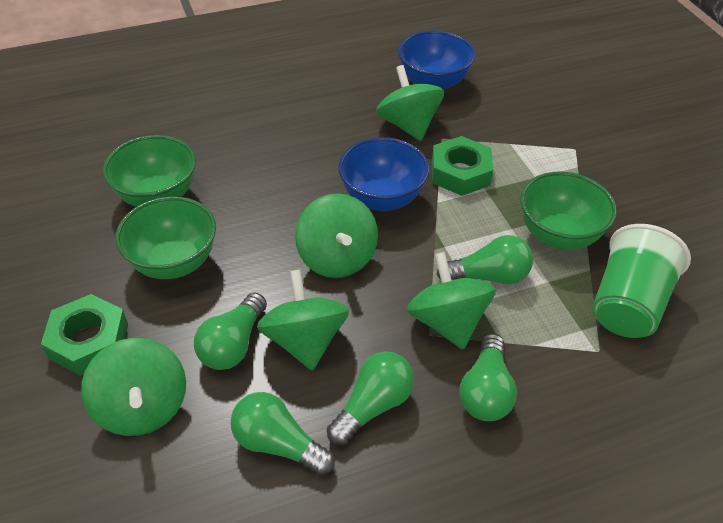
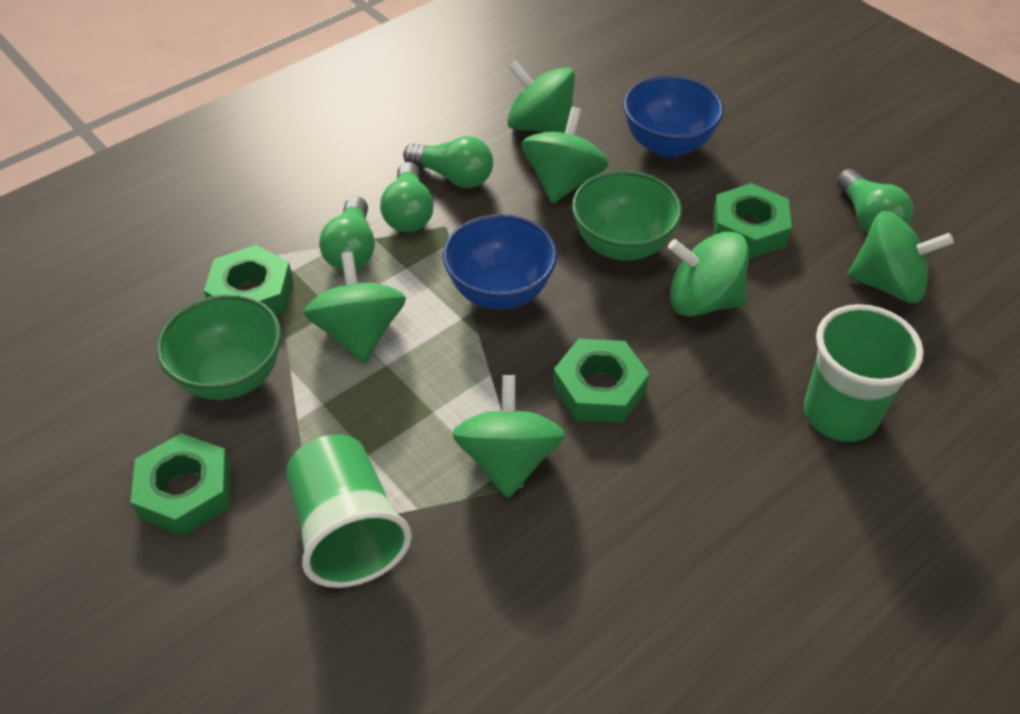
green bowl: [103,135,196,207] [115,197,216,279] [520,172,617,250] = 3 -> [157,294,281,400] [572,170,682,261] = 2
green cup: [592,224,691,338] = 1 -> [286,435,412,588] [804,304,924,442] = 2
green light bulb: [194,292,267,370] [231,392,335,476] [327,351,414,446] [437,235,533,284] [459,333,517,421] = 5 -> [319,196,375,270] [380,162,434,232] [403,136,493,188] [836,169,913,233] = 4
green nut: [41,294,128,376] [432,136,493,196] = 2 -> [130,433,231,536] [204,245,293,315] [553,339,649,423] [713,183,792,259] = 4
green spinning top: [81,338,186,436] [257,270,349,371] [295,193,378,278] [376,65,444,141] [407,252,496,350] = 5 -> [304,252,406,363] [452,375,565,498] [507,60,575,133] [521,107,608,204] [668,232,749,317] [847,211,954,303] = 6

